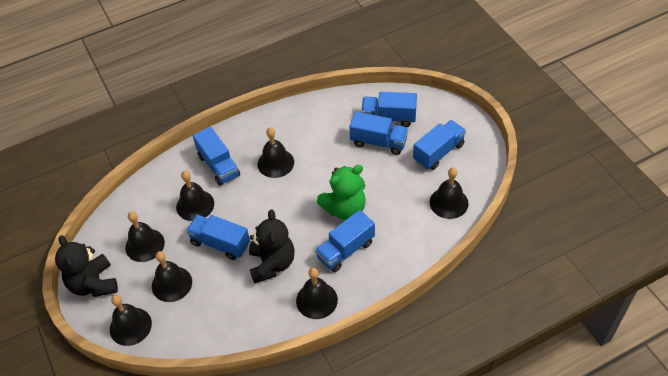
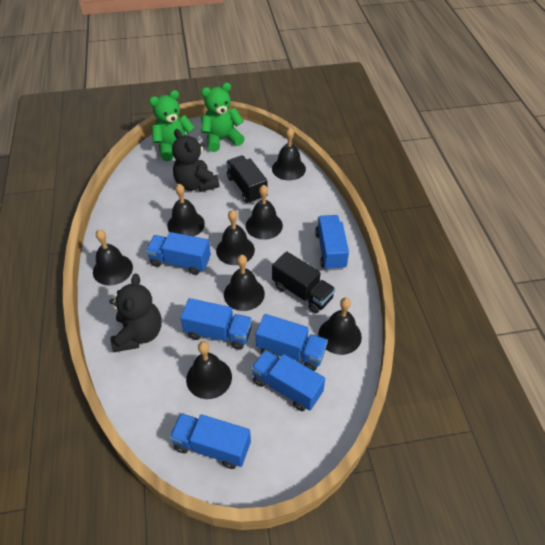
black bell: [110,295,152,346] [125,211,165,262] [152,251,192,302] [176,171,214,221] [258,127,294,178] [296,268,338,319] [430,168,469,219] = 7 -> [93,230,133,286] [167,184,205,236] [186,341,232,399] [216,210,255,265] [224,255,265,311] [246,185,283,240] [272,128,306,180] [318,298,362,355] = 8
black truck: none = 0 -> [226,155,268,204] [272,251,335,313] = 2
green teddy bear: [317,165,366,220] = 1 -> [149,90,195,161] [201,83,245,152] = 2

